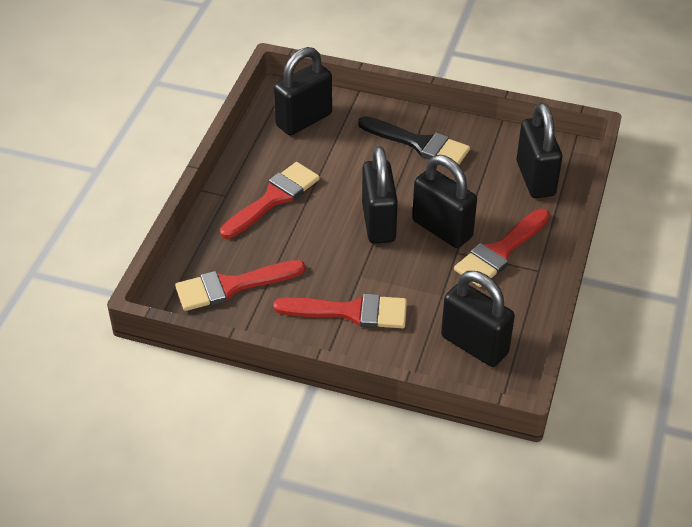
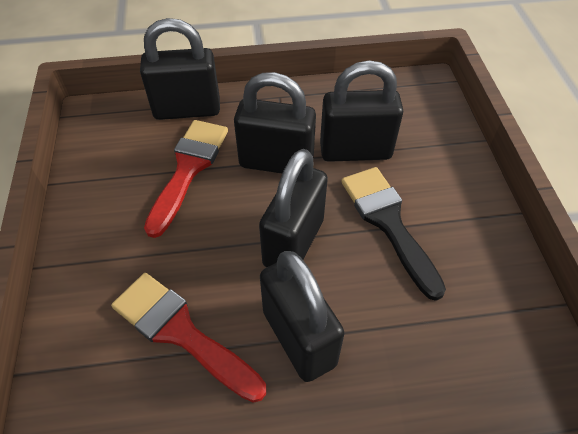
red brush: [175,260,305,311] [220,162,320,239] [273,294,407,328] [454,209,550,287] = 4 -> [111,273,266,403] [144,120,228,238] = 2

